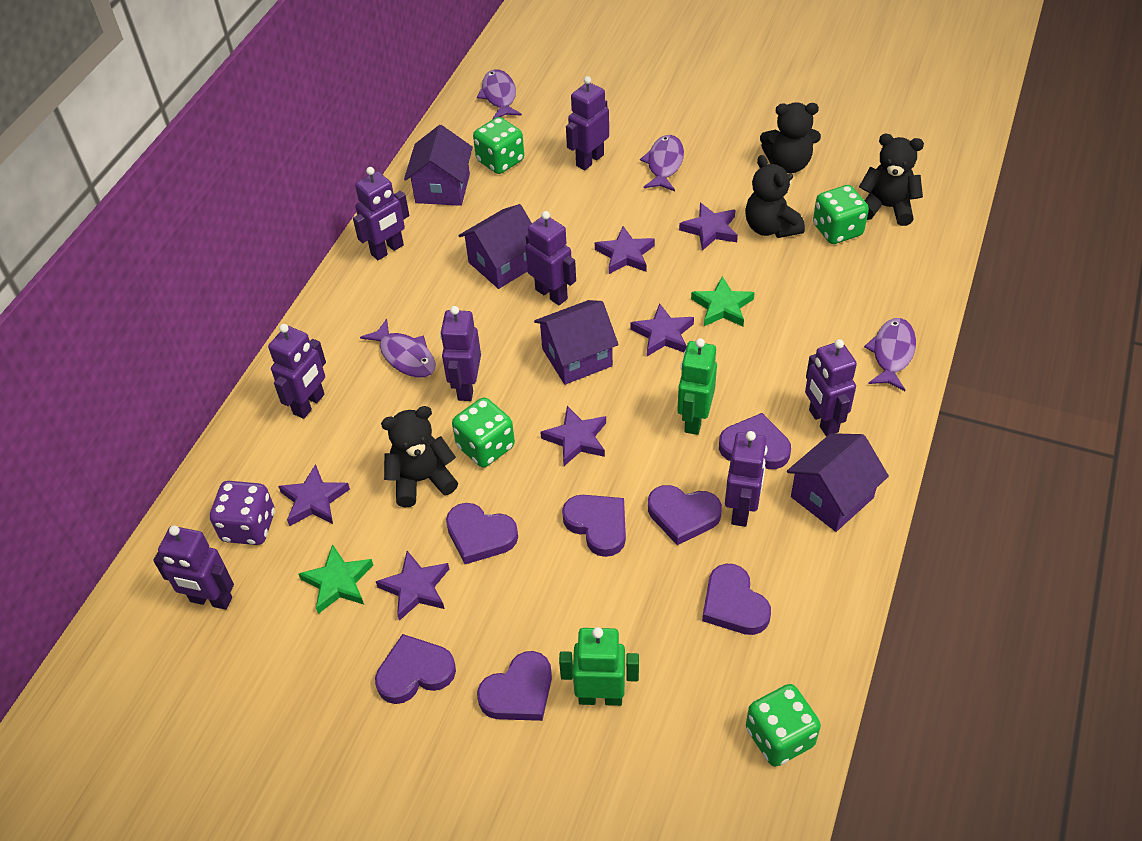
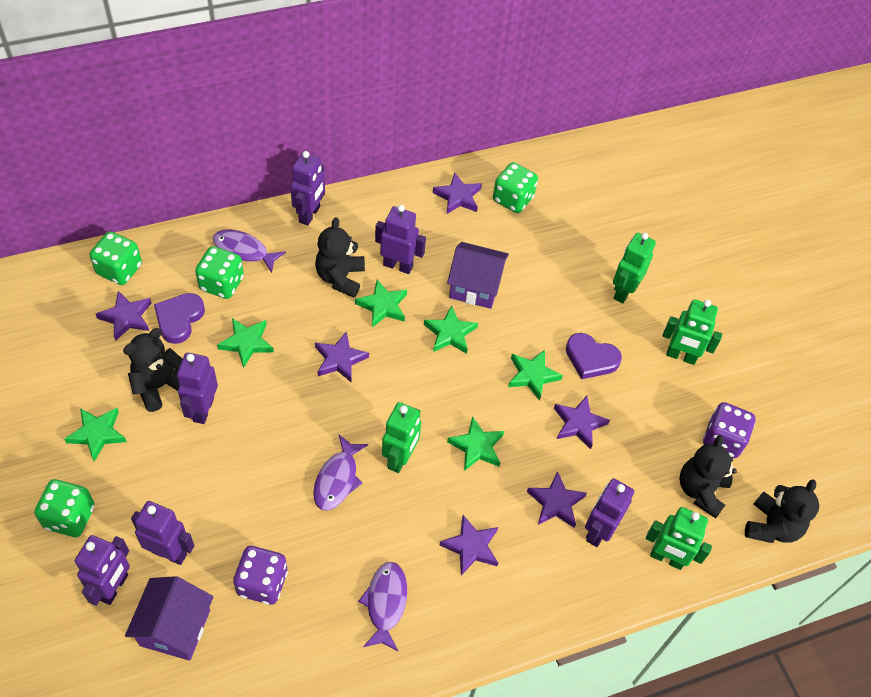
green robot: [559,627,639,706] [677,338,717,435] = 2 -> [382,402,421,473] [613,232,656,304] [646,507,712,570] [662,299,722,365] = 4
green star: [299,544,373,614] [691,276,755,326] = 2 -> [64,408,127,462] [217,318,274,368] [355,280,407,328] [424,305,478,354] [447,416,504,471] [508,350,563,401] = 6
purple dice: [210,481,275,545] = 1 -> [233,546,288,605] [703,402,756,458] = 2
purple fish: [360,319,436,378] [477,69,522,120] [640,135,684,191] [864,318,916,391] = 4 -> [213,230,286,273] [313,435,368,511] [358,562,407,651] = 3
purple heart: [375,634,456,704] [446,503,518,564] [477,651,552,721] [562,495,626,557] [648,485,722,545] [702,564,771,635] [719,413,791,469] = 7 -> [154,293,205,344] [566,333,622,379] = 2
purple house: [404,125,473,206] [458,204,532,289] [534,300,619,385] [787,433,889,532] = 4 -> [125,576,213,661] [447,242,509,309] = 2
purple robot: [153,525,234,610] [268,324,326,419] [353,167,409,260] [440,306,481,401] [525,211,576,305] [566,76,609,170] [725,431,767,527] [805,339,857,436] = 8 -> [75,535,130,606] [131,501,194,565] [177,352,218,424] [290,151,325,226] [375,205,426,274] [585,478,634,547] = 6

